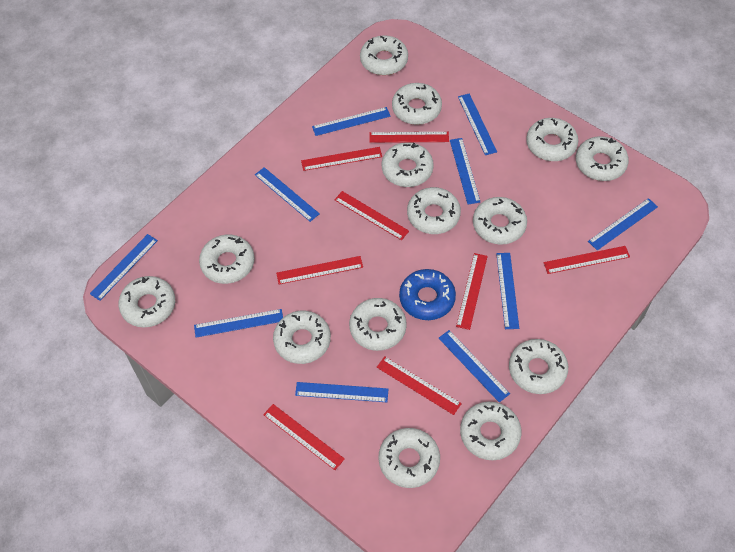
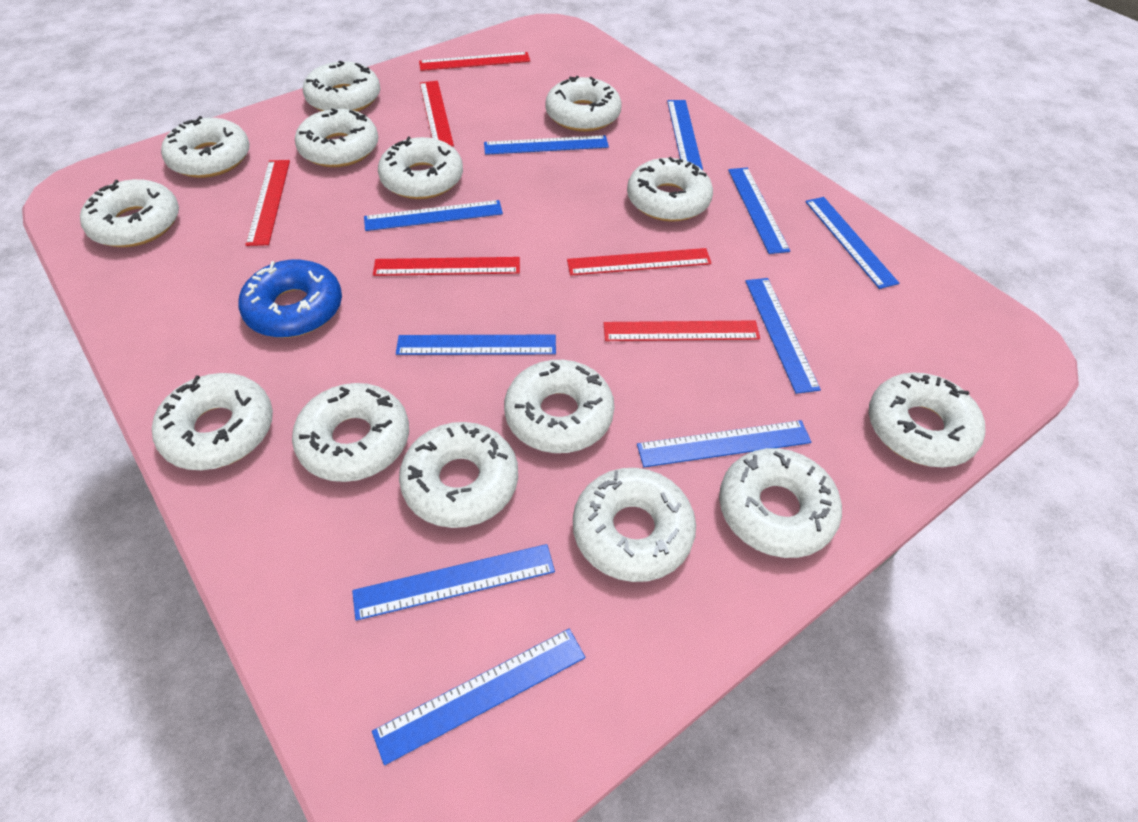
red ruler: [263,404,345,470] [276,256,363,285] [301,147,382,171] [334,191,409,240] [369,132,449,143] [377,356,462,415] [456,253,488,330] [544,246,630,274] = 8 -> [245,160,290,246] [373,257,520,276] [419,52,530,71] [420,81,454,146] [567,248,712,275] [604,320,760,341] = 6

